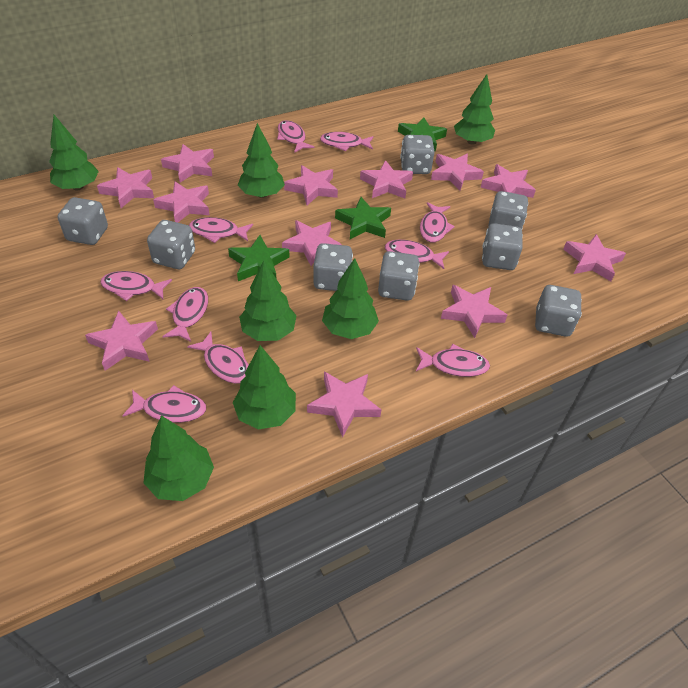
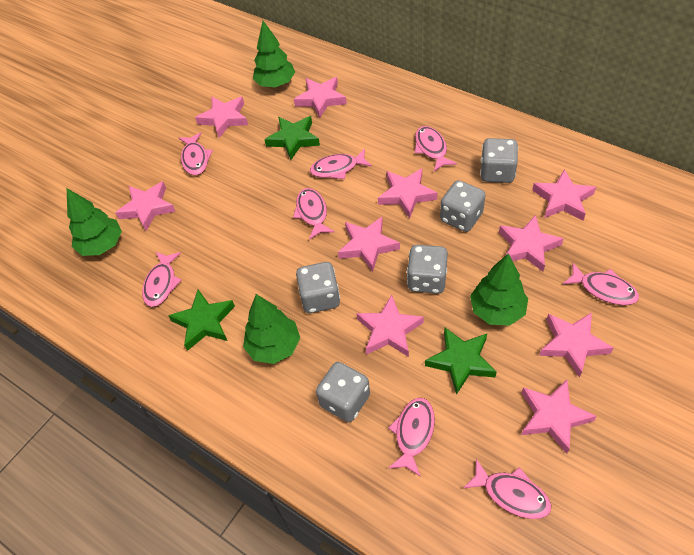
green tree: [49,115,99,191] [143,415,214,501] [233,345,296,429] [238,123,285,198] [239,260,297,341] [322,258,379,339] [454,74,495,145] = 7 -> [67,188,122,256] [243,294,300,364] [253,21,295,87] [470,253,528,326] = 4
grey dice: [58,197,108,245] [147,220,195,269] [313,243,353,291] [378,251,419,301] [400,135,435,174] [482,223,523,270] [488,191,528,229] [535,285,582,337] = 8 -> [296,262,340,313] [316,362,370,422] [407,245,448,294] [440,180,486,232] [480,138,518,183] = 5
pink fish: [100,271,172,301] [123,385,206,423] [162,287,208,342] [187,332,249,384] [189,217,253,243] [277,120,315,153] [320,132,374,151] [385,240,449,269] [416,344,490,377] [420,202,455,242] = 10 -> [142,252,182,307] [179,132,213,175] [293,188,334,240] [310,149,372,179] [388,398,435,477] [415,126,457,171] [463,458,551,519] [563,263,639,305] = 8
pink star: [85,311,158,371] [97,167,154,208] [153,181,210,223] [161,144,214,183] [282,220,342,266] [284,165,338,205] [307,371,382,437] [360,160,413,198] [431,154,484,191] [441,285,507,338] [480,164,536,198] [563,234,626,281] = 12 -> [115,181,176,231] [195,97,248,138] [294,77,347,118] [338,217,400,272] [357,295,424,357] [378,168,438,219] [499,215,564,272] [521,380,597,454] [532,169,596,221] [539,312,614,378] = 10

